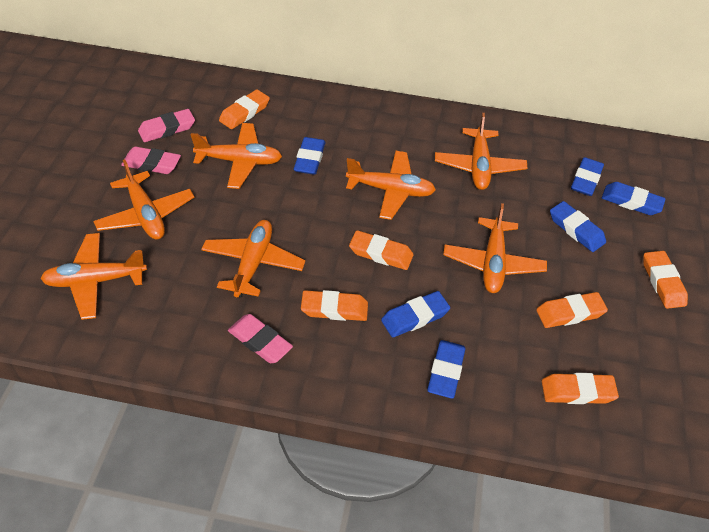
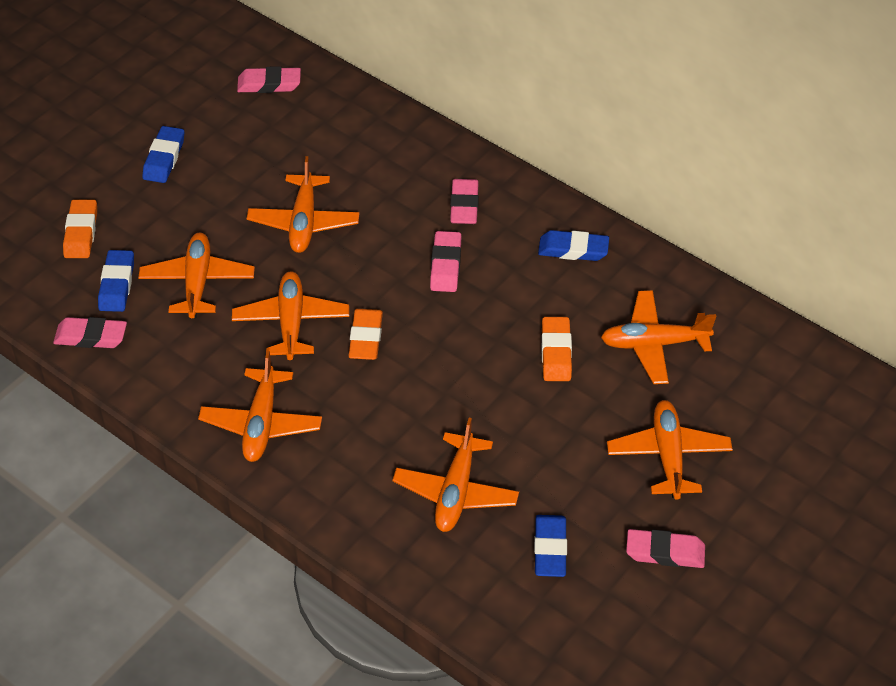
blue eraser: [294,137,325,175] [381,291,450,337] [427,340,465,398] [550,201,606,252] [571,157,604,196] [601,182,666,215] = 6 -> [98,250,134,312] [142,126,184,183] [534,515,567,577] [538,230,609,261] = 4
orange eraser: [219,90,270,129] [301,290,368,321] [349,230,413,270] [536,292,608,328] [542,373,619,404] [643,251,688,309] = 6 -> [63,199,97,258] [348,309,383,360] [542,317,572,381] = 3
pink eraser: [121,147,181,174] [138,109,195,142] [228,314,293,363] = 3 -> [53,317,127,348] [237,66,301,93] [430,231,462,292] [450,179,479,224] [626,529,705,568] = 5

